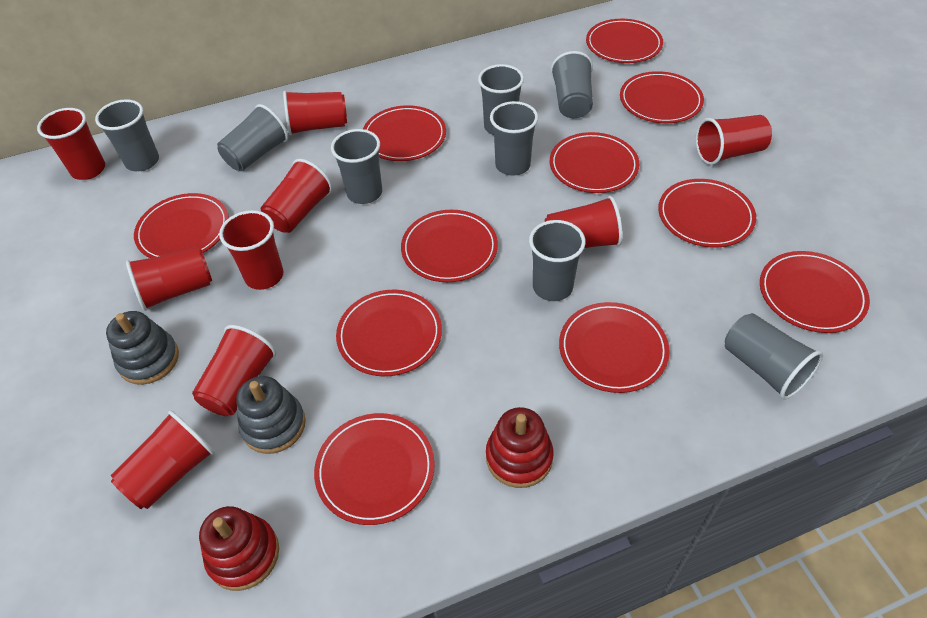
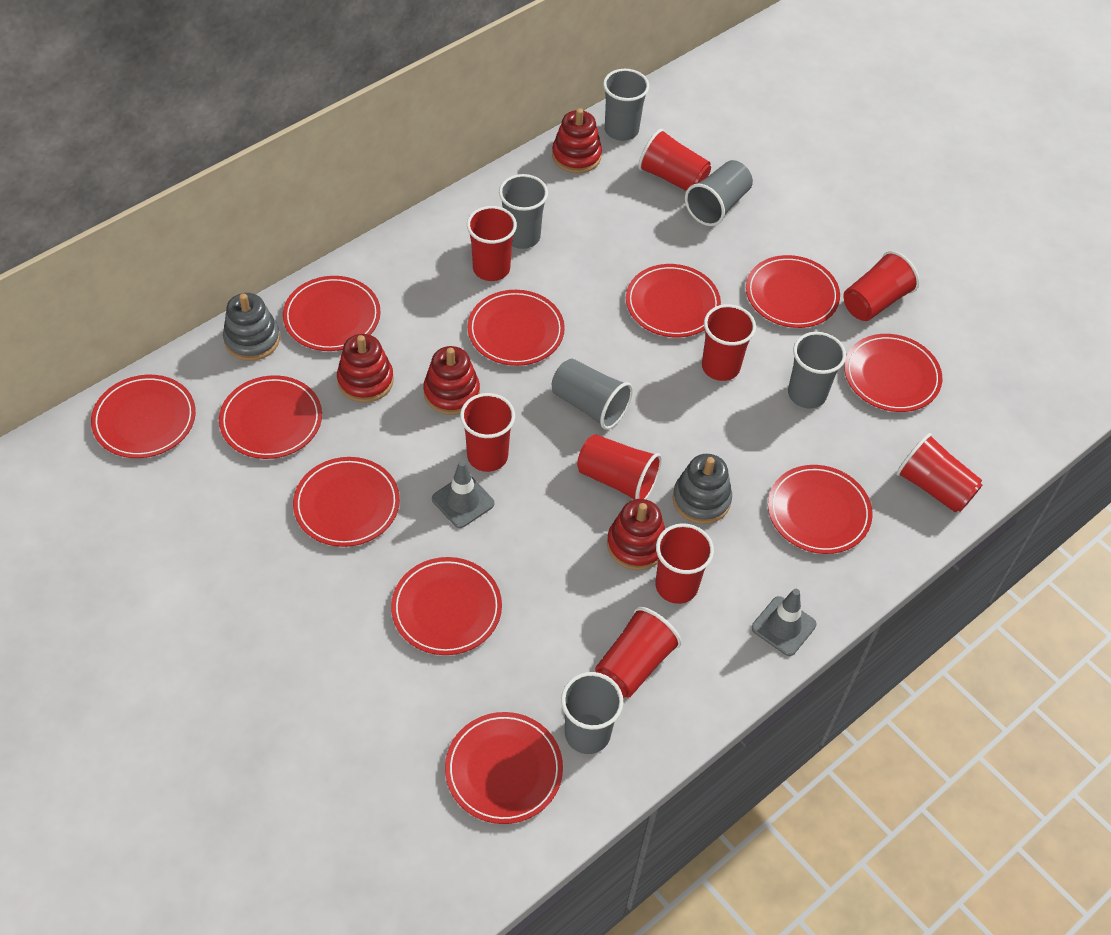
grey cup: [95,99,159,171] [217,104,288,171] [331,129,382,204] [478,64,524,135] [490,101,538,176] [529,220,586,301] [551,51,593,118] [725,313,823,400] = 8 -> [499,174,548,249] [552,358,633,430] [561,672,623,754] [603,69,649,141] [685,160,753,226] [788,332,846,409] = 6
grey traffic cone: none = 0 -> [432,460,494,528] [751,589,817,656] = 2
red stacking toy: [199,506,279,591] [486,407,554,488] = 2 -> [337,334,394,403] [423,346,480,415] [552,108,602,174] [607,499,665,570] = 4

